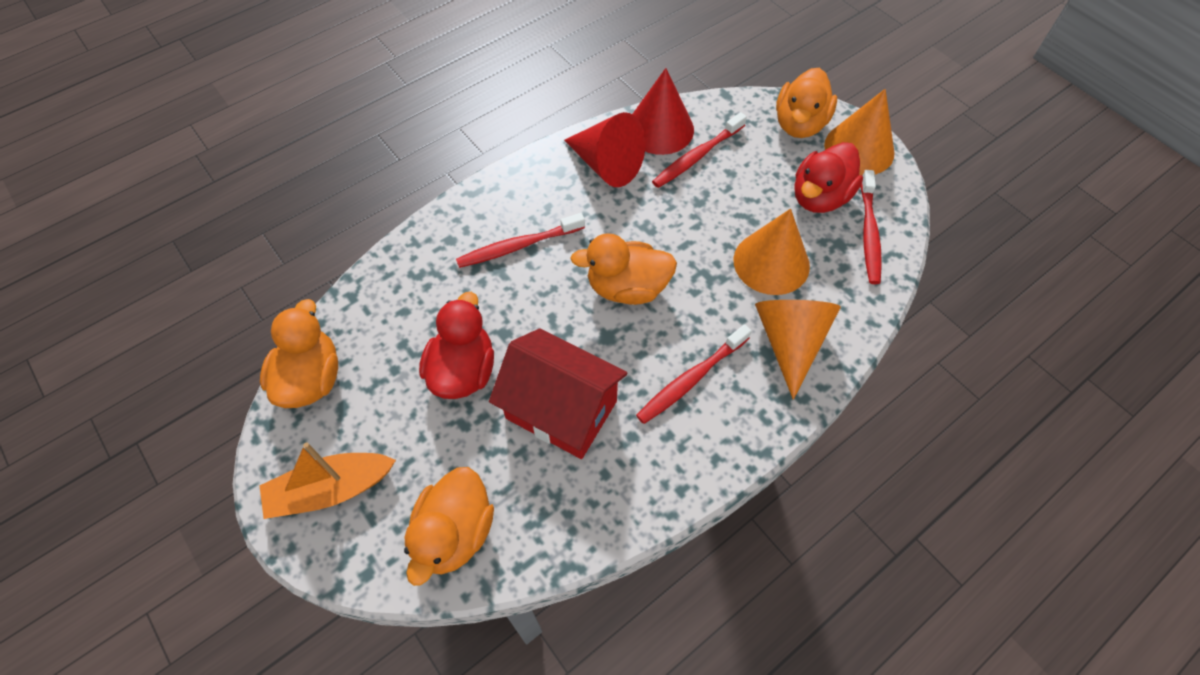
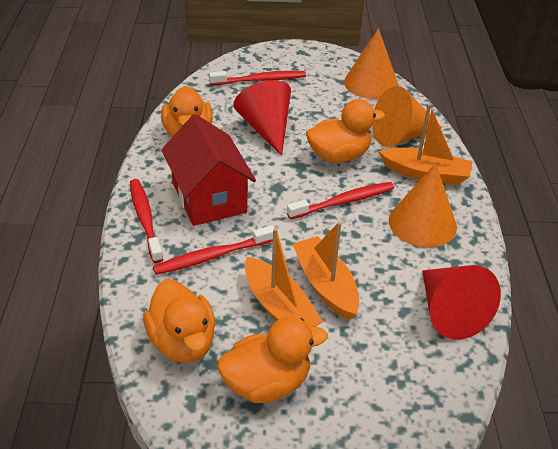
orange boat: [259,442,396,519] = 1 -> [245,228,323,328] [293,222,359,320] [378,104,472,185] = 3
red duck: [419,292,494,399] [794,142,863,213] = 2 -> none = 0

